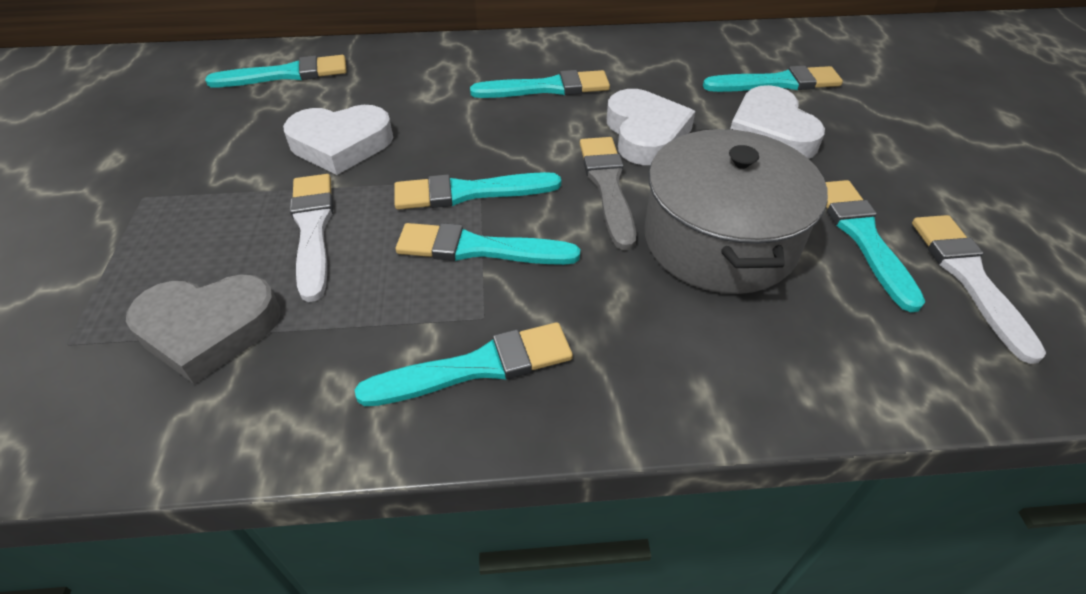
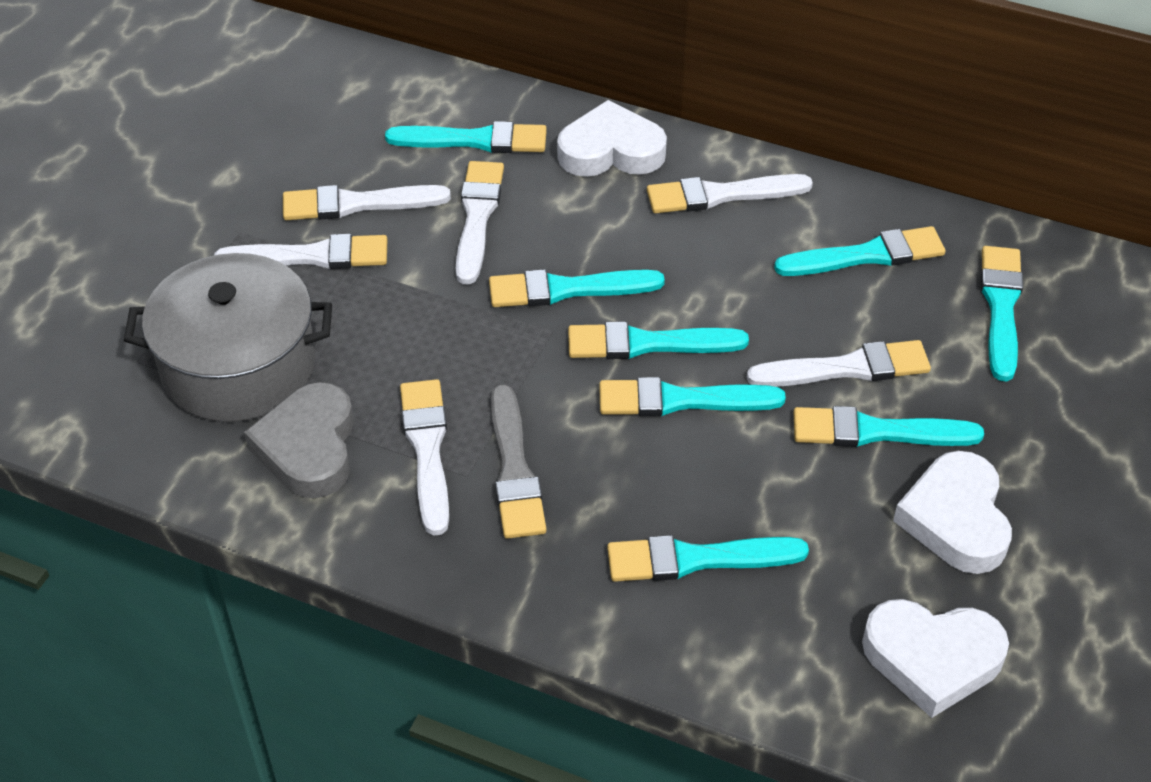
turquoise brush: [205,55,347,87] [355,322,573,406] [394,172,561,210] [396,223,580,265] [470,70,610,98] [703,66,843,92] [825,180,925,312] = 7 -> [385,121,547,153] [489,269,665,307] [568,321,749,359] [599,377,786,416] [607,535,809,582] [774,226,946,276] [794,406,984,447] [981,246,1023,381] = 8
white brush: [290,174,333,302] [912,215,1046,364] = 2 -> [214,234,387,269] [283,185,451,220] [400,379,449,536] [456,161,504,285] [647,174,813,213] [747,340,931,387] = 6

